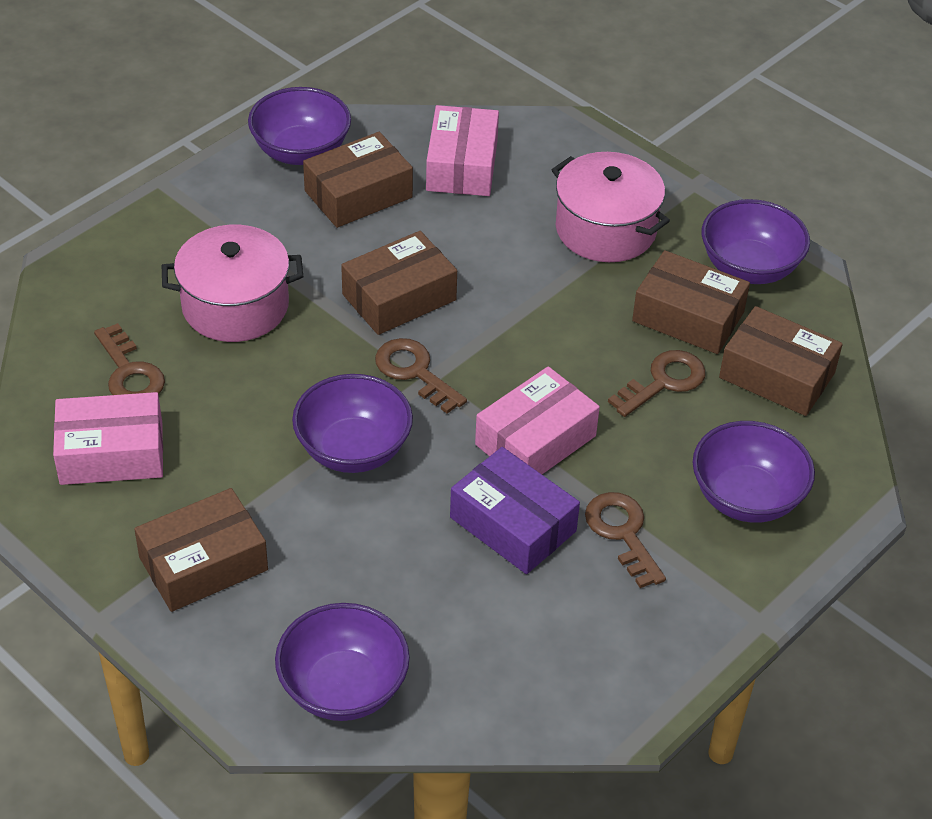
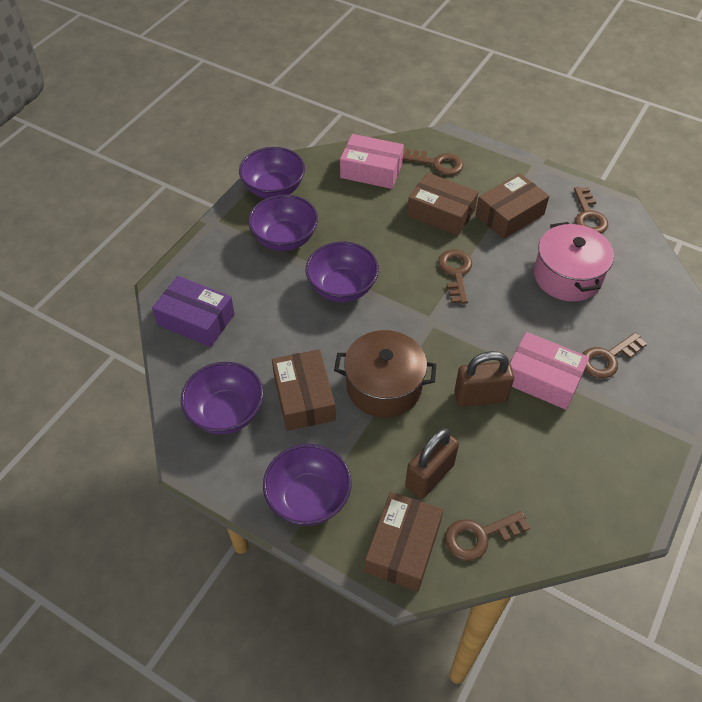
brown box: [134,488,268,612] [303,132,413,228] [341,231,457,335] [632,250,750,354] [719,306,843,416] = 5 -> [272,349,336,431] [365,492,443,591] [407,172,478,236] [475,173,549,239] = 4
brown key: [94,323,165,395] [375,338,467,414] [585,492,666,588] [608,350,706,417] = 4 -> [403,149,463,175] [438,249,472,304] [445,511,530,561] [574,187,608,234] [582,332,647,378] = 5
brown padlock: none = 0 -> [405,428,459,499] [454,351,514,407] = 2
brown pot: none = 0 -> [334,330,437,418] = 1
pink box: [53,392,163,485] [426,105,499,196] [475,366,600,474] = 3 -> [340,134,404,189] [510,332,589,410] = 2
pink pot: [162,225,303,342] [552,152,670,262] = 2 -> [534,222,614,302] = 1

